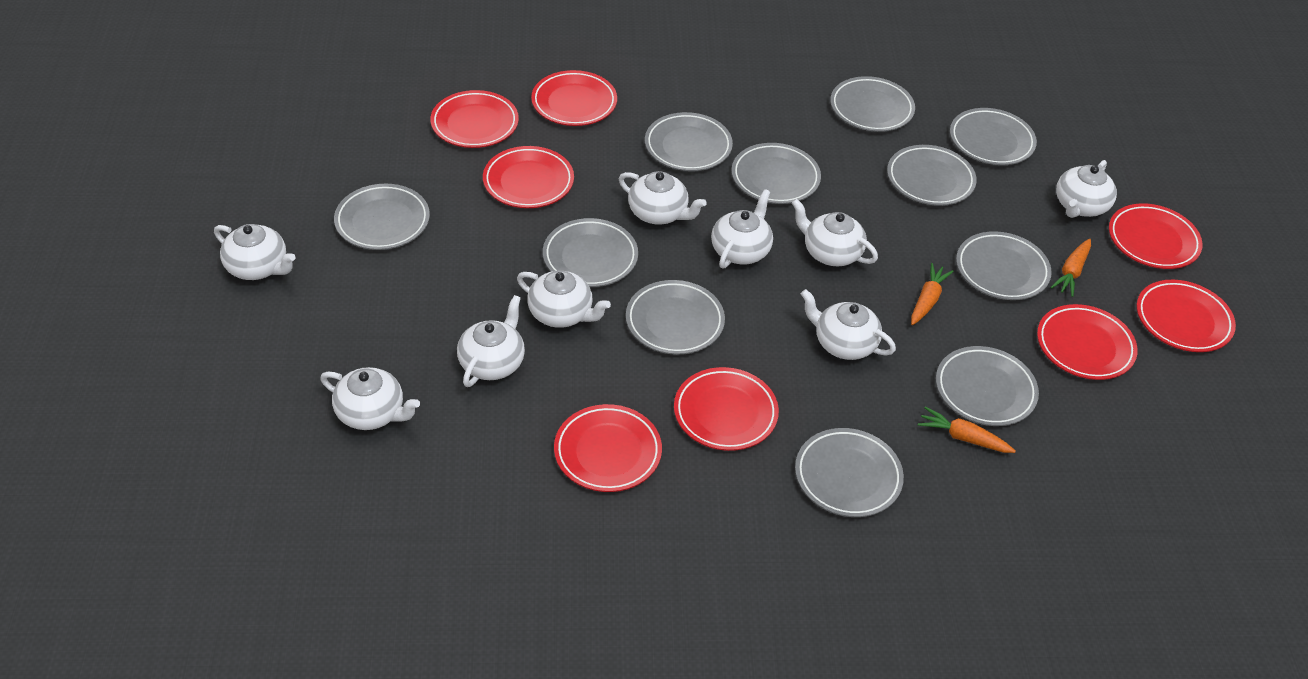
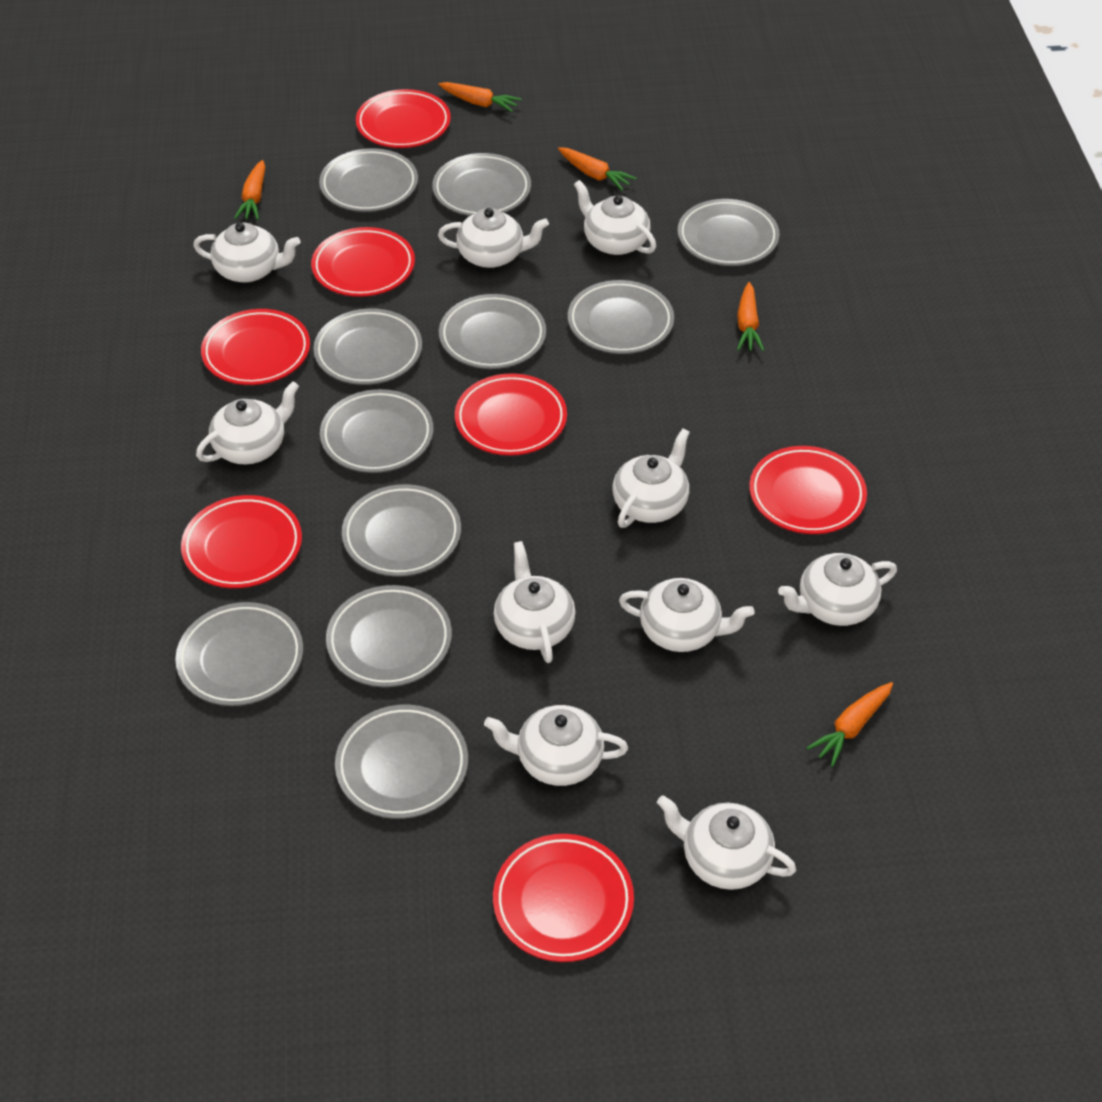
orange carrot: [911,263,954,325] [918,407,1016,453] [1050,239,1091,297] = 3 -> [234,160,265,220] [438,82,521,112] [558,147,637,191] [737,282,764,351] [807,682,893,767] = 5
red plate: [431,90,519,148] [483,146,574,208] [531,70,617,126] [554,404,662,492] [674,367,779,451] [1037,304,1138,380] [1109,203,1203,269] [1137,280,1236,352] = 8 -> [181,495,302,588] [201,309,310,385] [311,227,415,297] [356,89,451,148] [455,373,567,456] [493,834,634,962] [749,446,867,534] = 7
white teapot: [214,224,296,280] [320,367,420,430] [457,295,525,387] [517,270,611,328] [619,171,707,225] [711,189,773,269] [792,199,878,266] [801,289,896,360] [1056,160,1117,218] = 9 -> [193,222,300,282] [196,381,299,465] [438,208,549,268] [484,705,628,786] [494,541,576,663] [574,180,656,255] [613,429,690,528] [619,578,755,652] [657,795,796,890] [778,553,897,626] = 10

